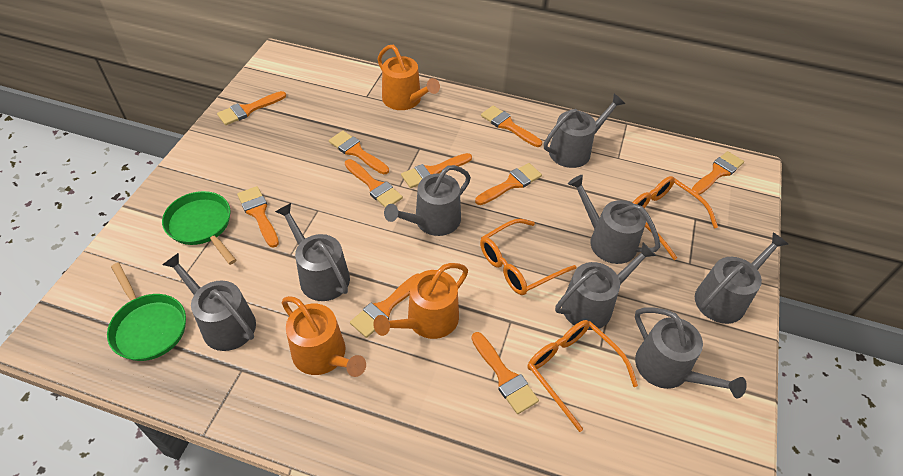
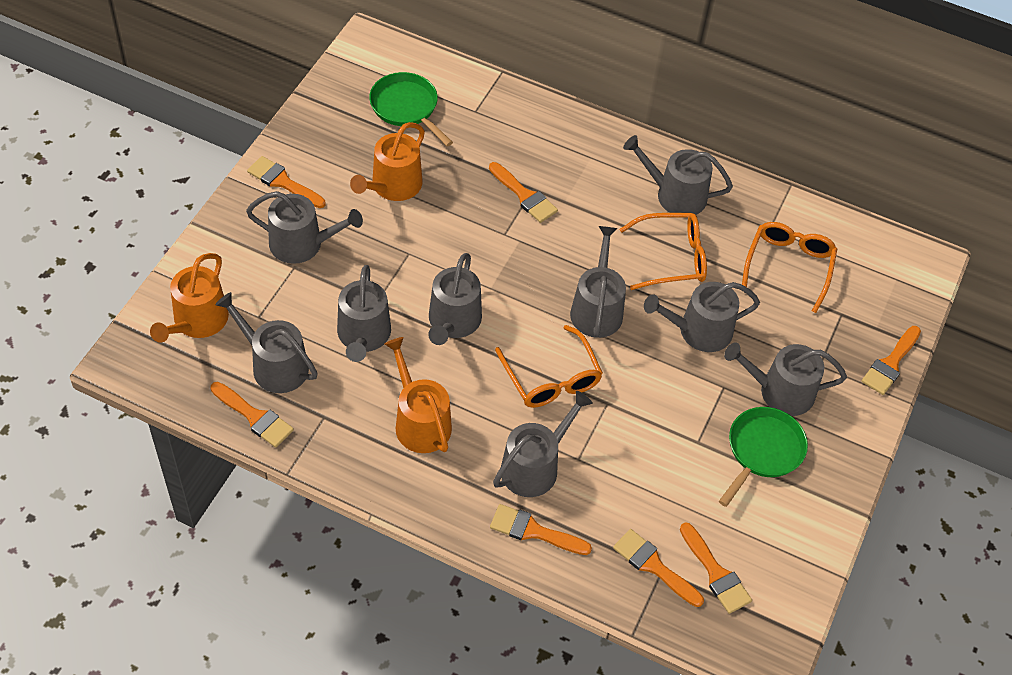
grey watering can: [162,253,256,351] [275,203,350,301] [384,165,471,236] [544,94,625,168] [555,243,656,330] [568,175,660,264] [635,308,747,398] [695,233,789,324] = 8 -> [215,292,318,393] [246,191,363,264] [337,265,391,362] [428,253,482,345] [493,391,593,497] [570,226,626,338] [623,135,733,215] [644,282,760,352] [724,343,847,416] = 9
orange brush: [217,91,286,125] [237,186,279,248] [329,131,389,174] [345,159,403,207] [350,274,418,338] [401,153,472,188] [471,332,539,414] [475,163,542,205] [481,106,542,147] [692,151,744,195] = 10 -> [210,382,294,448] [247,156,326,208] [489,162,558,223] [490,504,592,555] [613,529,704,607] [680,522,752,614] [862,326,921,395] = 7

